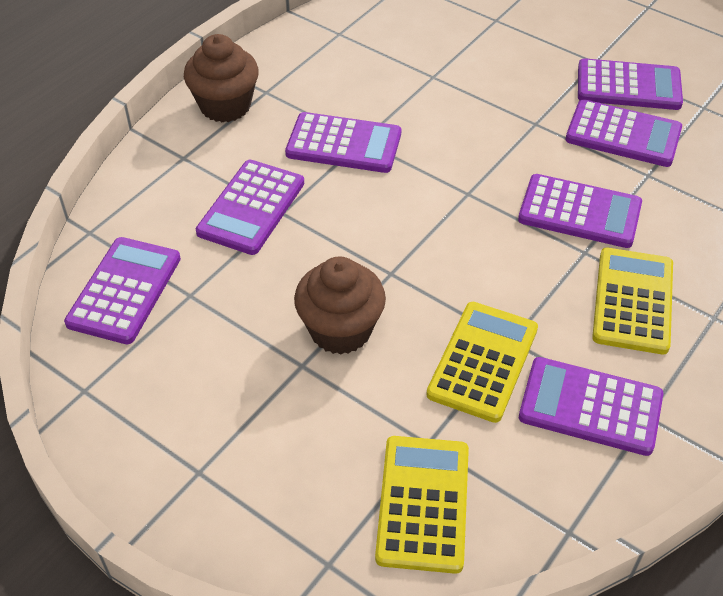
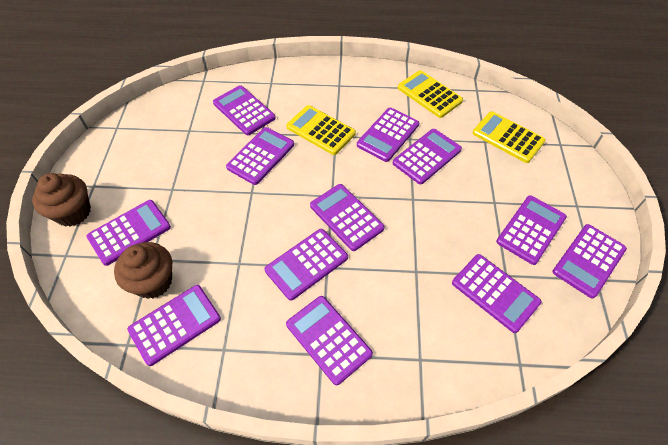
purple calculator: [64,237,181,344] [196,160,304,255] [285,112,401,173] [518,174,642,248] [519,357,663,456] [565,99,682,167] [578,58,683,110] = 7 -> [86,200,171,266] [128,285,221,366] [213,85,276,135] [226,127,294,185] [265,229,348,301] [286,296,373,385] [310,184,385,251] [357,108,419,162] [393,129,462,184] [452,254,542,333] [496,195,567,265] [552,224,627,299] = 12

